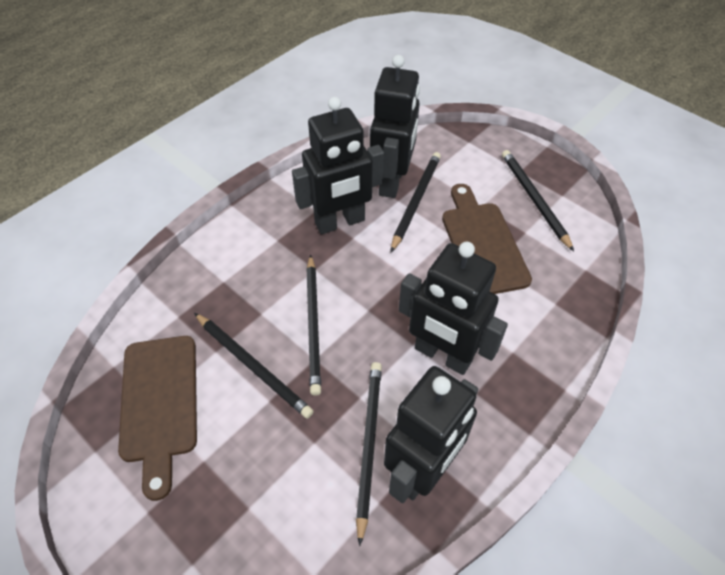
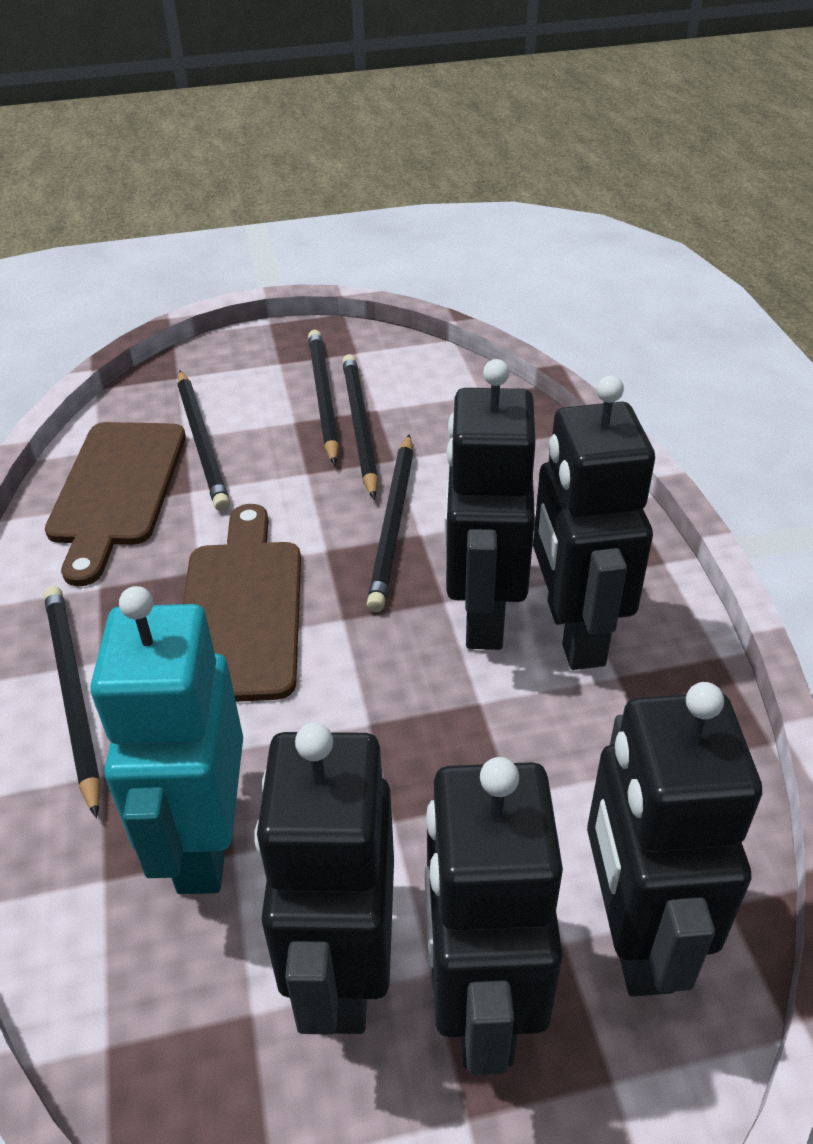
black robot: [292,97,384,235] [370,55,420,198] [384,366,478,503] [399,242,508,375] = 4 -> [254,723,394,1035] [425,757,563,1075] [444,359,536,650] [533,375,655,670] [587,682,762,997] = 5
turquoise robot: none = 0 -> [90,586,243,894] = 1

